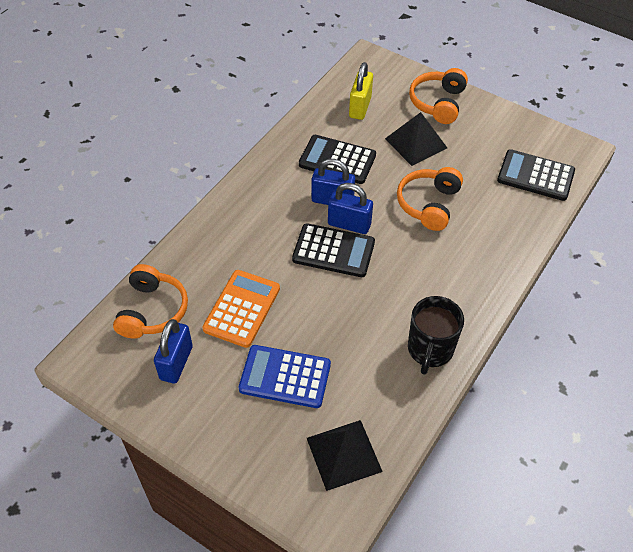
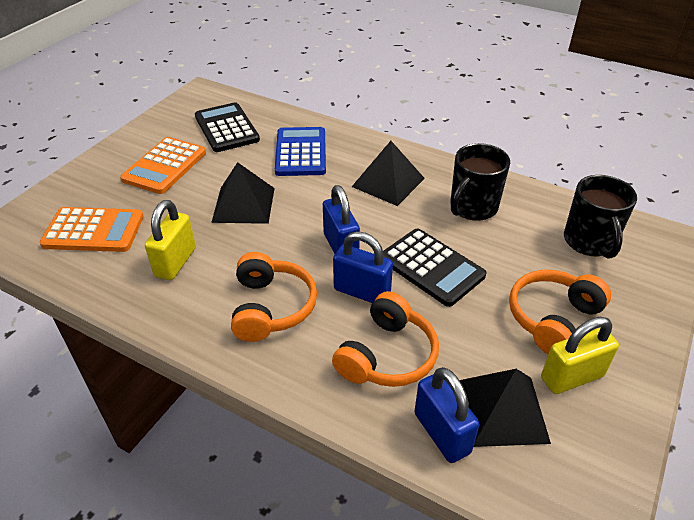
black calculator: [292,223,375,277] [299,135,376,184] [497,149,575,201] = 3 -> [195,102,260,152] [383,228,486,307] = 2
black mug: [408,296,464,375] = 1 -> [450,143,510,221] [564,175,637,259] = 2
black pyramid: [307,420,383,491] [385,112,447,166] = 2 -> [211,162,275,224] [352,141,425,206] [460,369,551,447] = 3
orange calculator: [203,270,280,348] = 1 -> [40,207,144,252] [120,137,206,194] = 2
yellow padlock: [349,62,373,120] = 1 -> [145,200,196,280] [541,317,619,394] = 2

